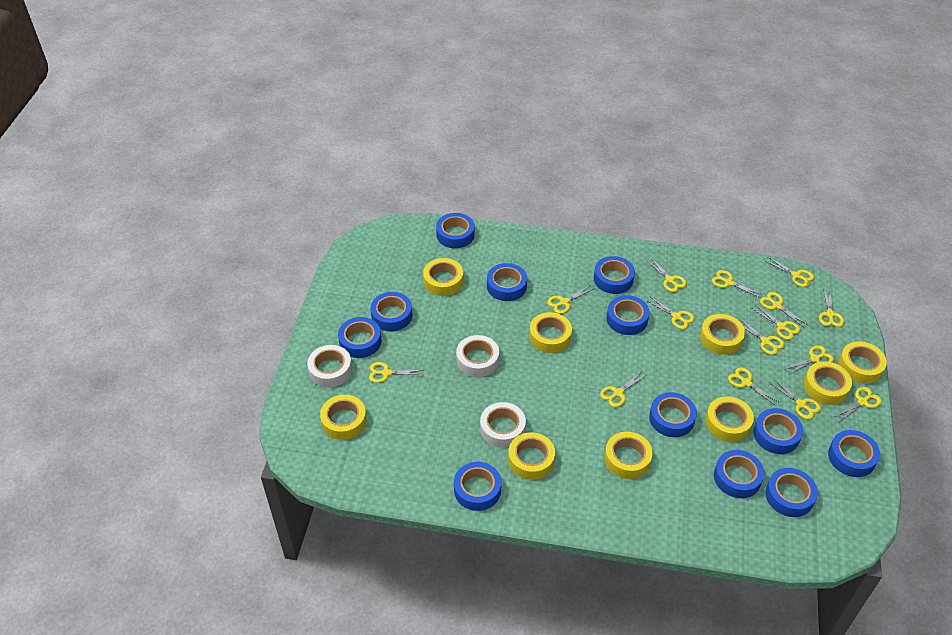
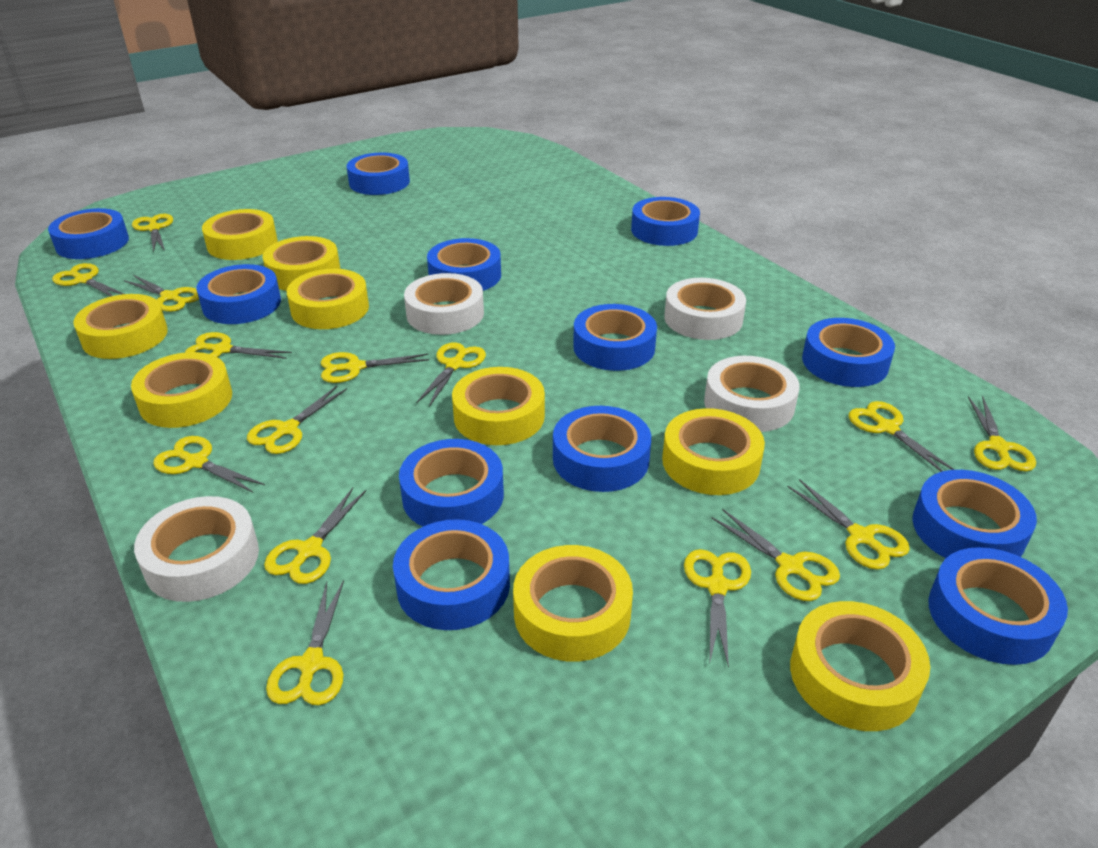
white tape: [307,345,352,387] [456,335,499,377] [480,402,526,448] = 3 -> [134,496,259,602] [404,273,484,335] [664,278,746,340] [704,356,800,432] = 4

